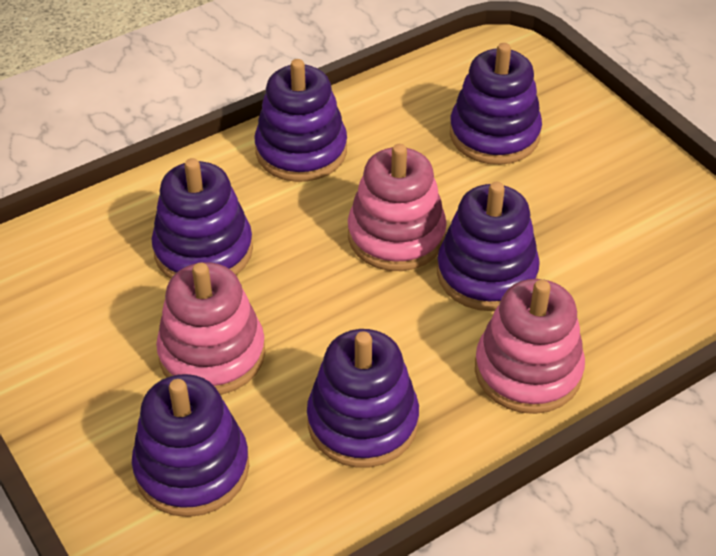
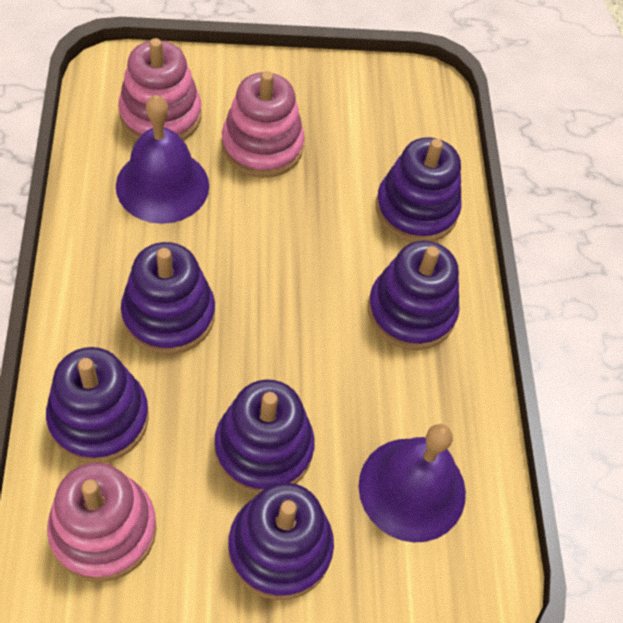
purple bell: none = 0 -> [116,95,209,224] [358,424,466,543] = 2

